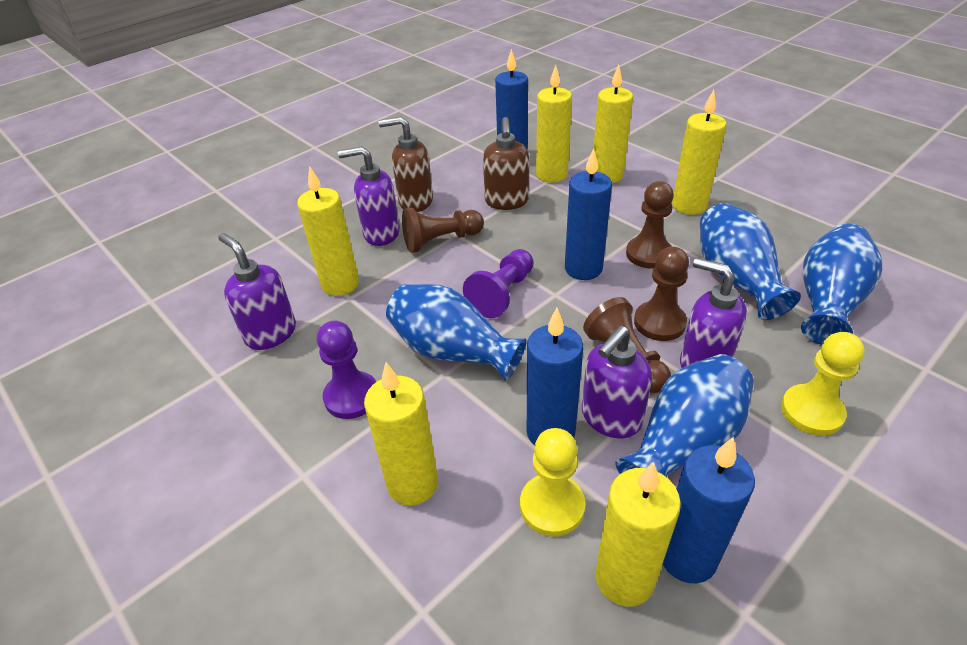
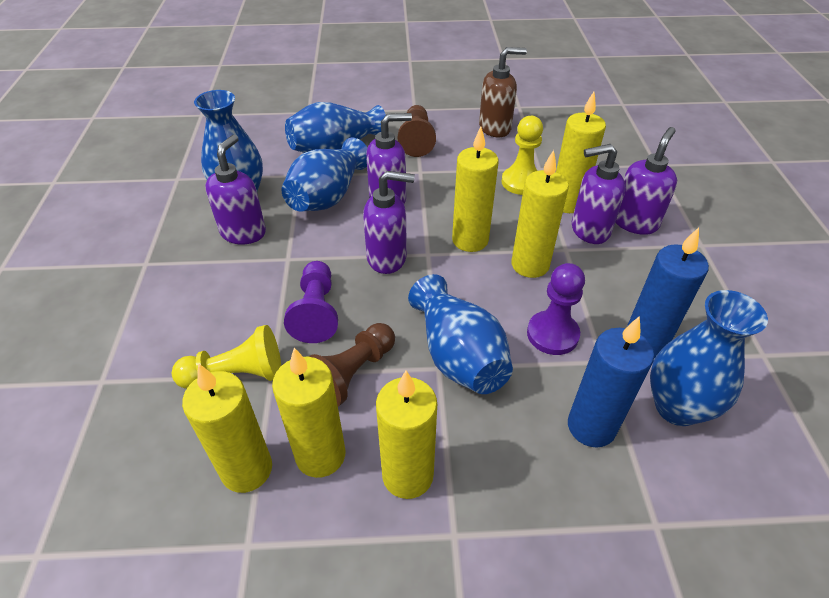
blue candle: [495,49,528,150] [527,308,583,445] [565,148,612,280] [663,437,755,583] = 4 -> [568,316,654,448] [626,227,709,359] = 2
blue vase: [386,284,527,381] [616,354,754,477] [700,203,801,320] [801,223,882,345] = 4 -> [194,90,263,192] [281,138,367,212] [285,102,386,153] [408,274,513,394] [650,290,768,426] = 5
brown pawn: [402,208,484,253] [583,297,671,393] [626,181,674,269] [634,246,689,341] = 4 -> [309,323,395,407] [398,105,436,157] = 2
brown soap dispenser: [378,116,433,212] [483,117,529,210] = 2 -> [479,47,527,137] = 1
purple soap dispenser: [218,233,296,350] [338,146,400,246] [582,326,652,438] [680,258,747,368] = 4 -> [205,134,266,244] [363,171,415,274] [366,113,412,204] [572,144,625,244] [615,127,677,235] = 5

